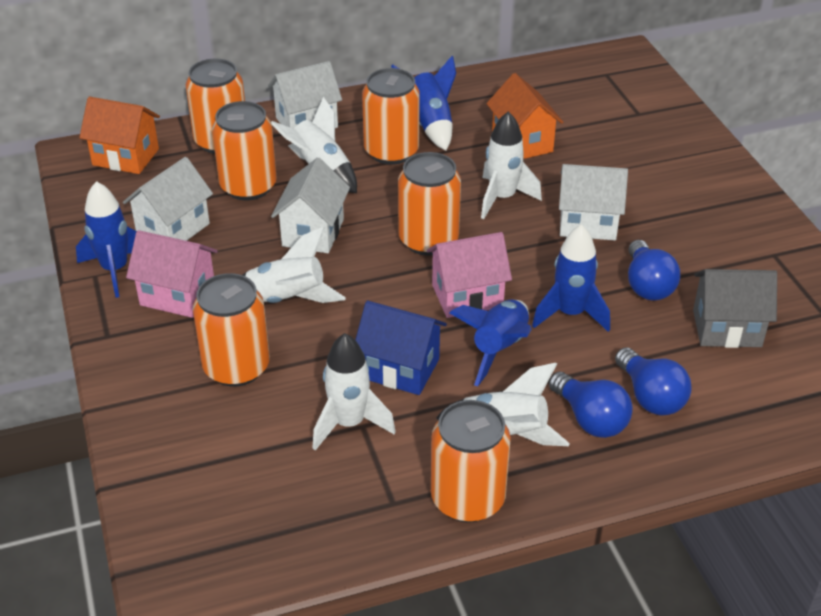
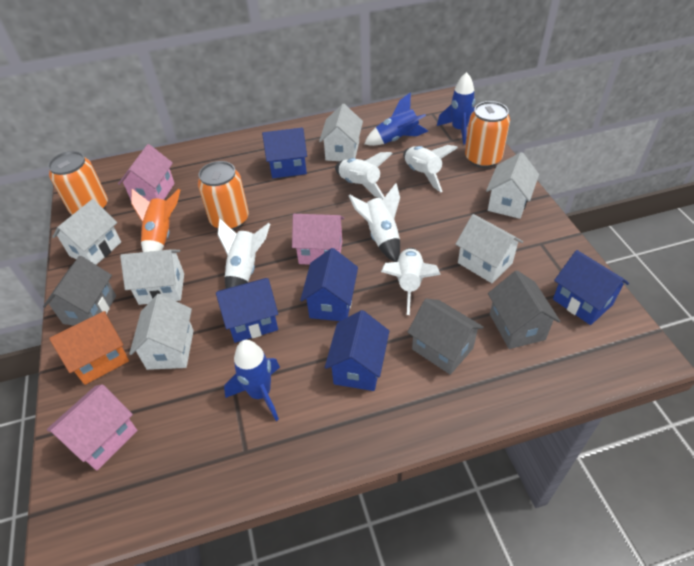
blue house: [355,301,447,395] = 1 -> [216,278,278,343] [262,127,307,178] [300,248,358,321] [325,310,389,391] [553,250,629,325] = 5
blue light bulb: [549,372,633,438] [615,347,692,415] [628,240,680,301] = 3 -> none = 0
blue rocket: [76,181,137,298] [391,56,456,150] [450,300,532,386] [532,224,610,332] = 4 -> [224,340,280,421] [364,92,428,146] [437,72,475,144] = 3
grey house: [693,269,777,348] = 1 -> [43,256,116,326] [407,299,484,375] [488,270,560,349] = 3
orange can: [186,59,245,154] [193,273,270,387] [212,101,277,200] [362,68,420,165] [398,152,461,256] [431,400,511,523] = 6 -> [48,151,108,215] [198,161,249,230] [465,101,510,168] = 3
orange house: [79,97,160,174] [486,73,563,159] = 2 -> [49,311,129,385] = 1
orange rocket: none = 0 -> [131,189,180,252] = 1
pink house: [126,230,218,318] [427,232,512,318] = 2 -> [47,384,137,470] [118,144,175,202] [292,214,344,265] = 3
white house: [123,157,213,241] [268,61,342,129] [271,158,350,253] [559,164,628,240] = 4 -> [52,199,121,265] [120,249,184,305] [129,294,194,370] [319,104,363,161] [456,214,523,283] [486,152,539,219] = 6

